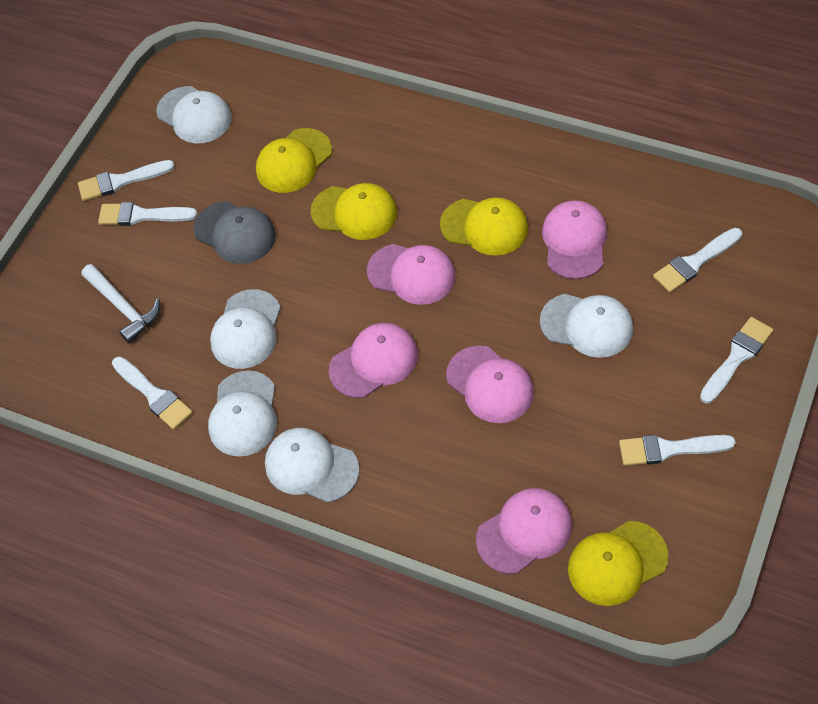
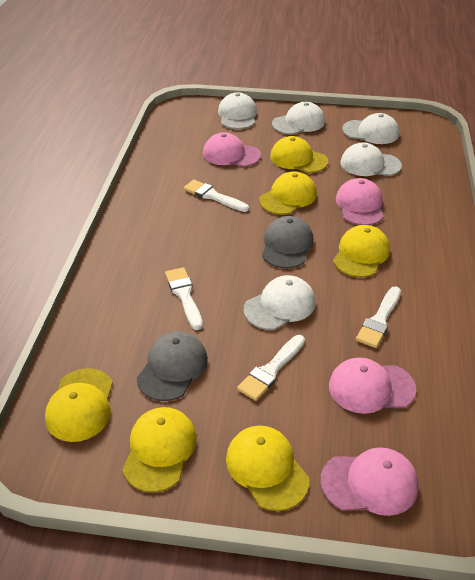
grey cap: [194,201,276,264] = 1 -> [136,331,208,401] [262,216,314,268] = 2
pink cap: [328,323,418,398] [367,244,456,305] [446,345,534,423] [476,488,572,574] [542,200,607,279] = 5 -> [203,132,261,167] [320,447,419,516] [329,358,416,414] [336,178,383,225] = 4
white brush: [78,160,175,201] [98,202,198,226] [112,357,193,430] [619,435,736,466] [653,228,742,293] [700,317,773,403] = 6 -> [165,267,203,330] [183,180,249,212] [237,335,305,401] [356,287,401,348] = 4
white hammer: [81,264,160,343] = 1 -> none = 0
yellow cap: [256,128,332,193] [310,183,397,240] [440,197,528,256] [568,521,668,606] = 4 -> [45,368,113,442] [122,407,197,493] [226,426,309,511] [259,171,317,215] [270,136,328,173] [333,225,390,277] = 6

